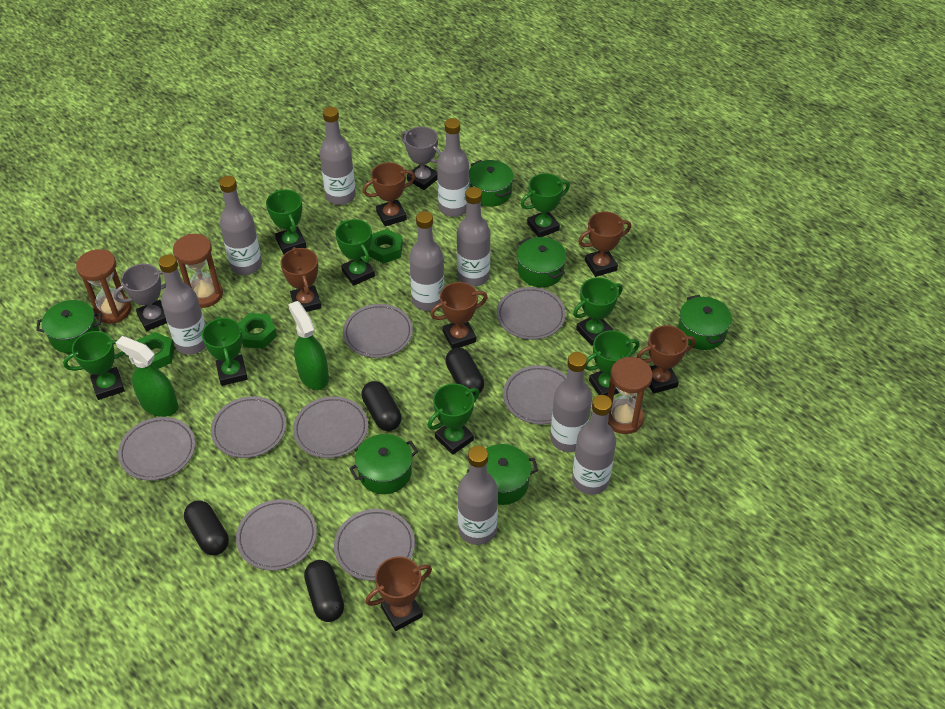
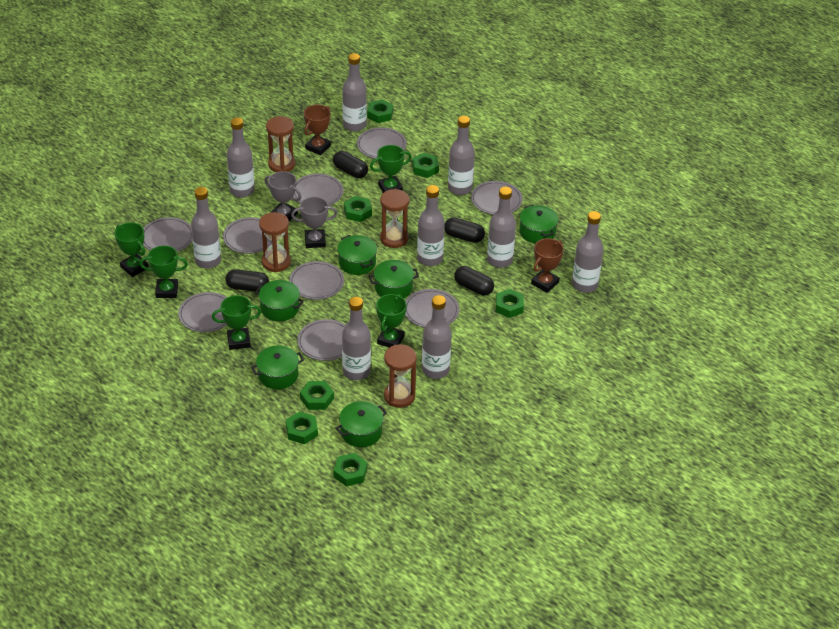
brown hourglass: [76,249,132,324] [173,234,223,308] [608,357,653,434] = 3 -> [259,212,291,272] [266,116,295,172] [380,189,409,248] [384,344,416,408] = 4
brown trophy: [280,247,321,312] [363,162,415,226] [365,556,432,631] [430,282,488,349] [578,211,631,277] [637,325,696,394] = 6 -> [304,105,331,155] [531,238,564,293] = 2
green nut: [136,332,174,369] [239,313,277,349] [368,229,403,264] = 3 -> [286,411,318,444] [300,381,334,410] [333,453,367,487] [344,196,372,222] [367,99,393,123] [412,153,439,178] [496,289,524,318] = 7
green spray bottle: [116,336,178,417] [288,301,329,390] = 2 -> none = 0
green trophy: [63,331,125,400] [202,316,248,386] [266,190,306,254] [335,219,375,286] [428,383,480,455] [521,173,570,237] [573,277,623,346] [585,330,640,396] = 8 -> [115,223,149,277] [139,246,188,298] [212,295,261,350] [370,145,412,193] [376,294,407,348] = 5
grey plate: [118,417,195,481] [211,396,286,458] [236,499,317,571] [293,396,368,458] [334,509,415,581] [343,304,413,358] [497,287,566,340] [503,365,567,425] = 8 -> [143,217,192,252] [178,292,227,332] [223,217,272,254] [289,261,344,300] [293,174,343,206] [297,319,345,361] [357,127,407,159] [405,289,459,328] [471,181,523,215] = 9

